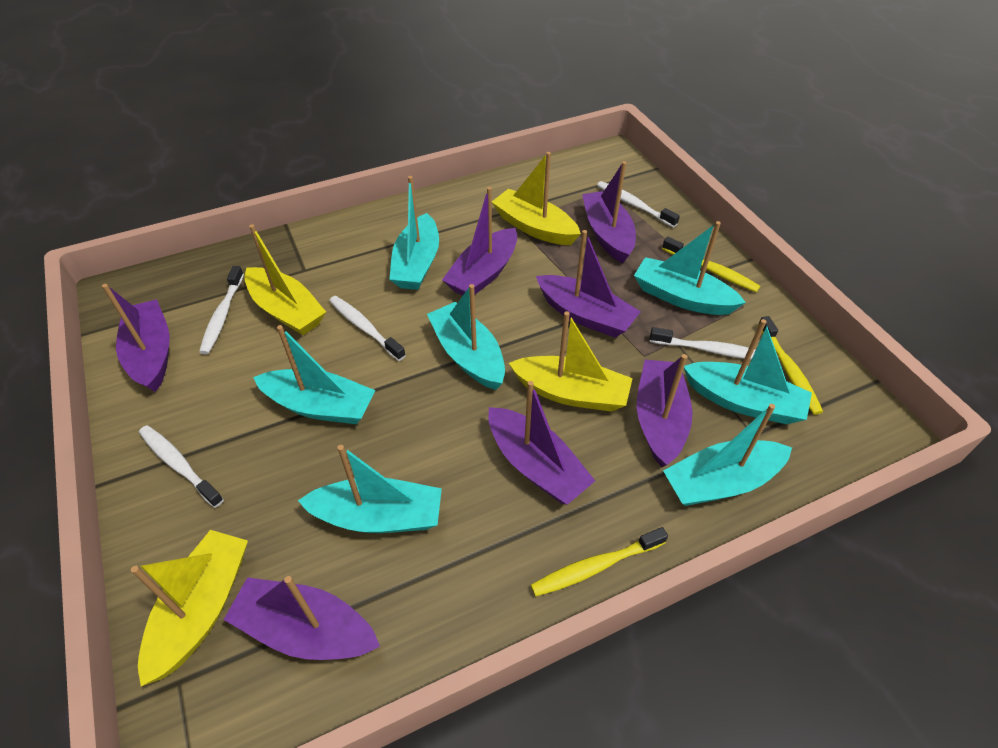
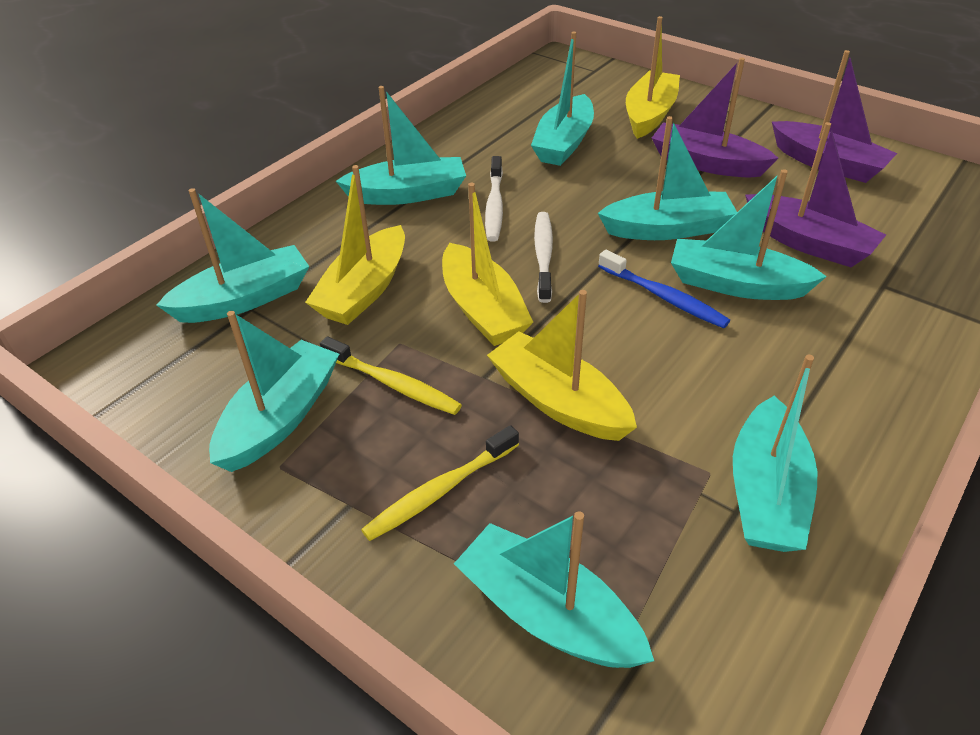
blue toothbrush: none = 0 -> [598,250,730,328] = 1
purple boat: [102,284,170,392] [224,576,380,660] [442,187,517,296] [488,381,595,505] [536,230,641,338] [582,161,636,263] [637,354,693,467] = 7 -> [652,58,778,177] [745,122,886,267] [772,50,897,183] = 3
turquoise boat: [253,325,375,424] [298,445,442,533] [389,176,439,290] [427,284,505,390] [634,221,746,315] [663,404,792,506] [684,319,812,424] = 7 -> [156,188,309,323] [209,311,339,472] [336,86,466,205] [454,511,654,668] [531,32,594,166] [598,116,737,240] [671,169,827,300] [733,355,817,552] = 8
white toothbrush: [139,425,224,508] [199,266,244,354] [329,296,406,361] [597,181,680,228] [650,327,756,360] = 5 -> [485,156,503,242] [534,212,553,303] = 2
yellow toothbrush: [531,527,668,597] [662,237,760,292] [758,316,823,415] = 3 -> [320,336,462,415] [361,425,519,541] = 2

